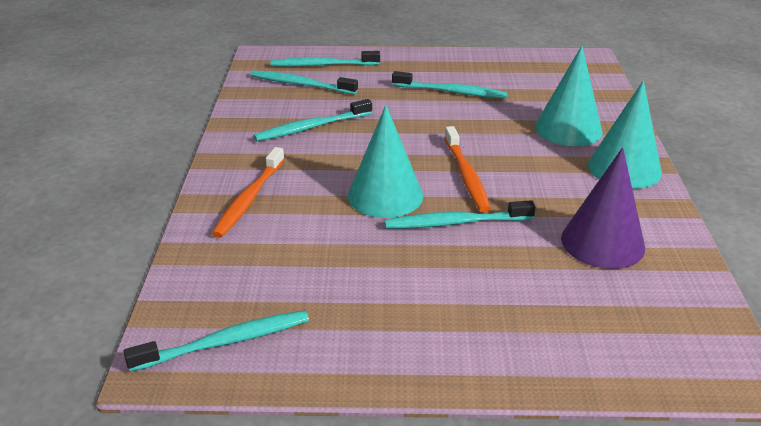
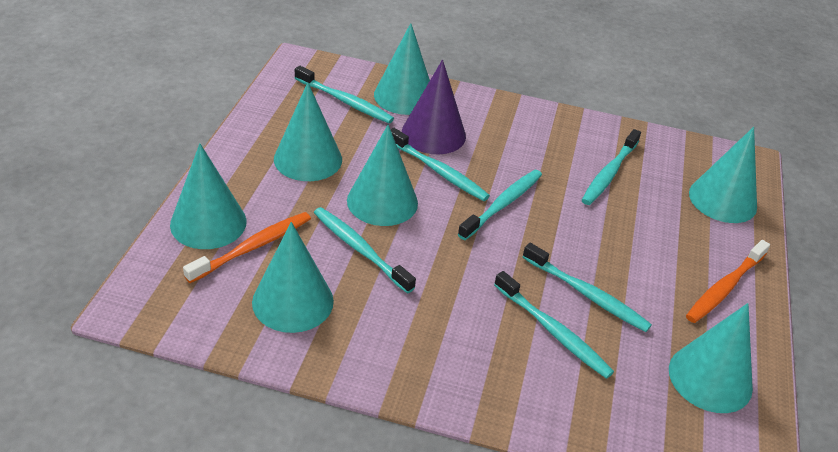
turquoise cone: [348,105,423,218] [535,46,603,146] [588,81,662,189] = 3 -> [170,143,246,249] [252,222,334,333] [274,82,342,181] [347,125,418,226] [374,23,430,115] [669,303,753,413] [689,127,757,223] = 7
turquoise toothbrush: [123,310,309,372] [251,70,358,94] [254,99,372,141] [270,51,380,67] [385,200,536,229] [392,71,508,99] = 6 -> [295,66,394,123] [314,207,416,293] [390,128,490,201] [458,170,542,240] [494,271,614,379] [523,243,652,332] [582,129,641,205] = 7

